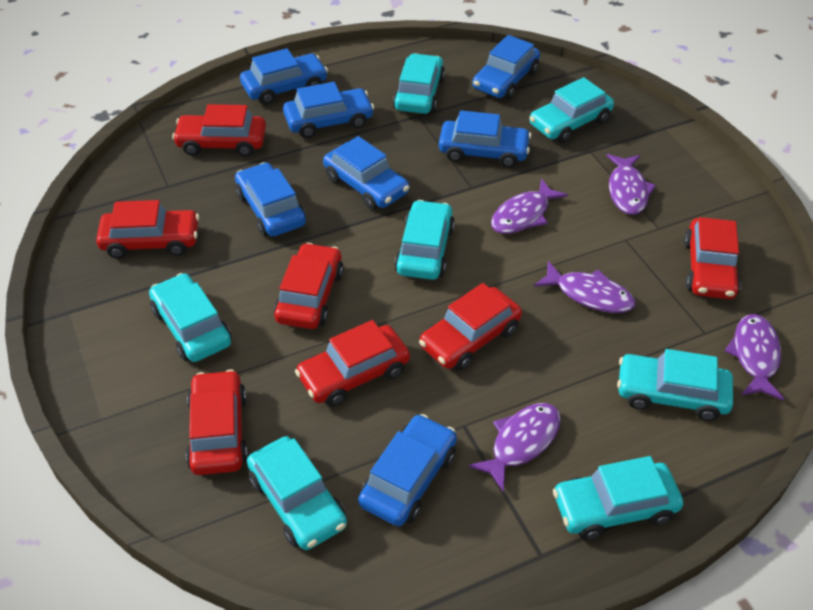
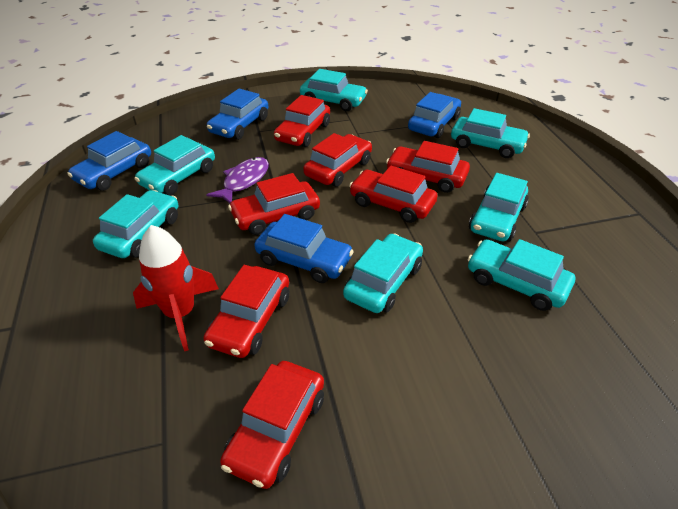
blue car: [235,162,306,237] [240,48,328,105] [283,82,374,138] [323,136,409,210] [358,414,457,526] [439,111,531,168] [472,35,540,100] = 7 -> [67,131,151,191] [207,89,268,140] [254,214,354,283] [408,92,461,138] = 4
purple fish: [468,403,561,491] [491,178,568,234] [534,261,635,313] [606,154,656,215] [725,314,784,400] = 5 -> [206,157,269,203] = 1
red rocket: none = 0 -> [133,225,219,351] = 1

